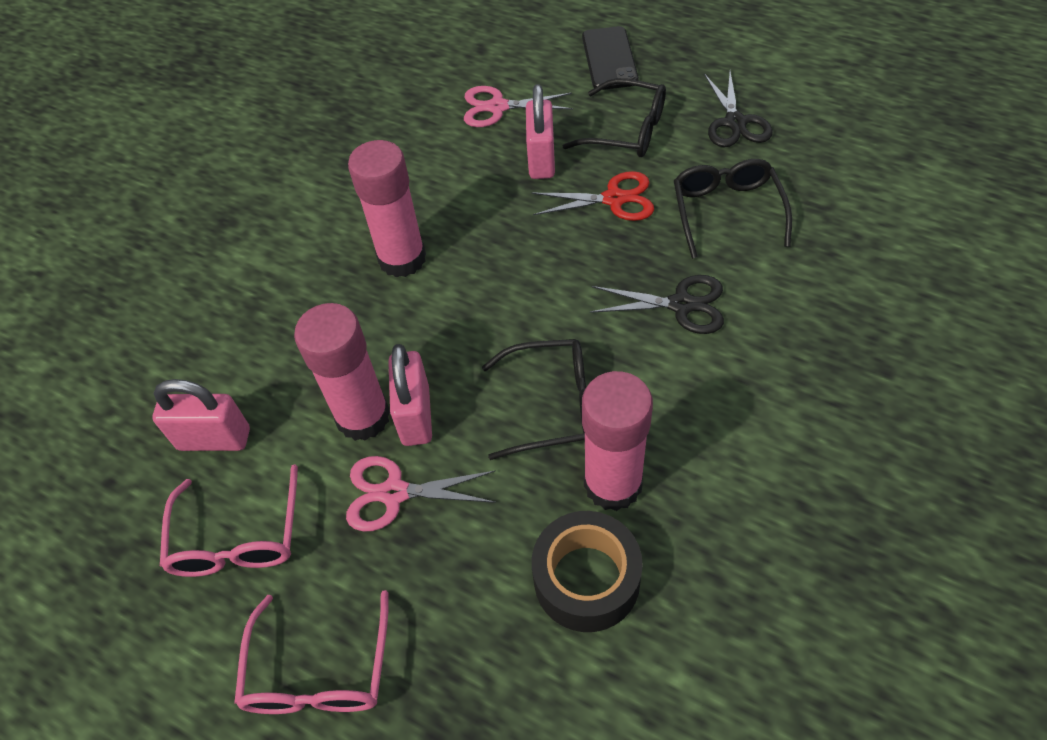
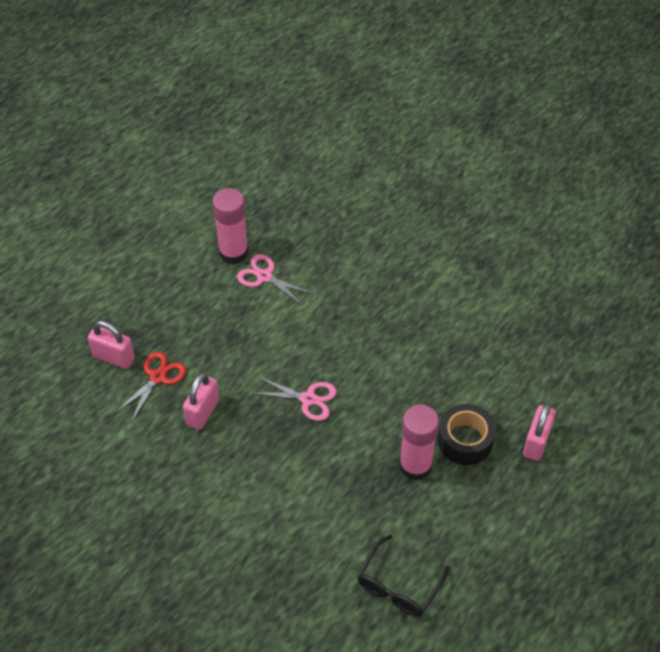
black glasses: [482,339,586,460] [563,78,666,157] [674,159,792,259] = 3 -> [357,534,450,616] = 1
black phone: [582,26,639,90] = 1 -> none = 0
black scissors: [590,275,724,334] [704,72,773,147] = 2 -> none = 0
pink glasses: [160,464,298,577] [234,590,389,714] = 2 -> none = 0
pink glue stick: [294,303,390,441] [348,140,426,277] [582,371,653,511] = 3 -> [212,188,249,264] [399,405,439,481] = 2

